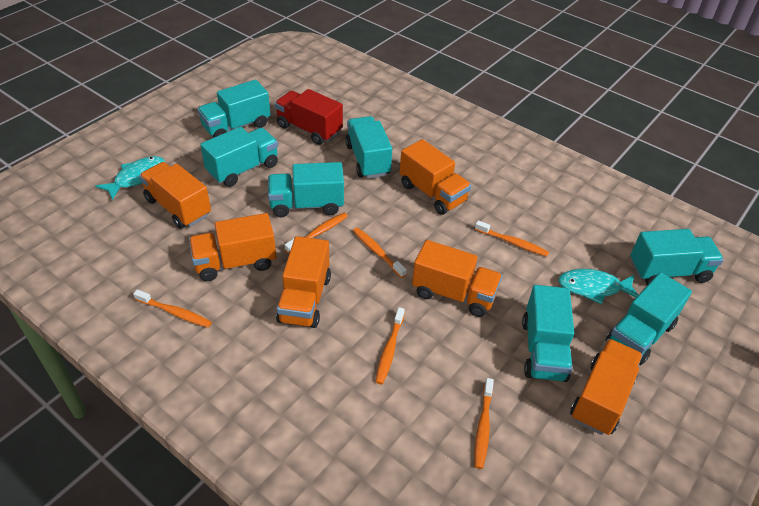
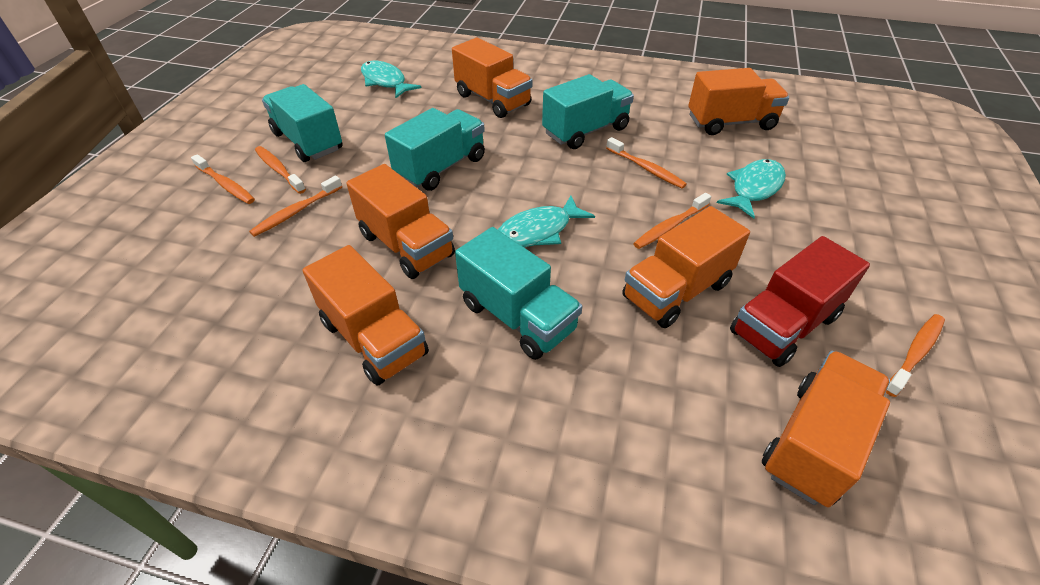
turquoise fish: [95,156,165,200] [558,269,638,305] = 2 -> [361,61,422,98] [498,196,595,247] [717,159,786,219] = 3
turquoise truck: [197,80,270,138] [200,127,278,187] [268,162,344,218] [345,116,392,179] [522,285,574,382] [605,272,692,365] [631,229,724,285] = 7 -> [262,84,343,162] [385,108,485,191] [455,227,582,360] [542,74,634,149] = 4

